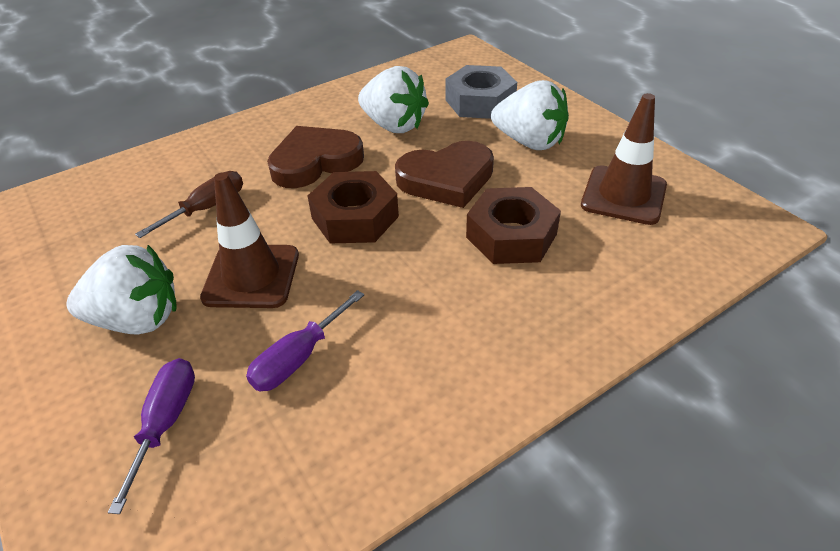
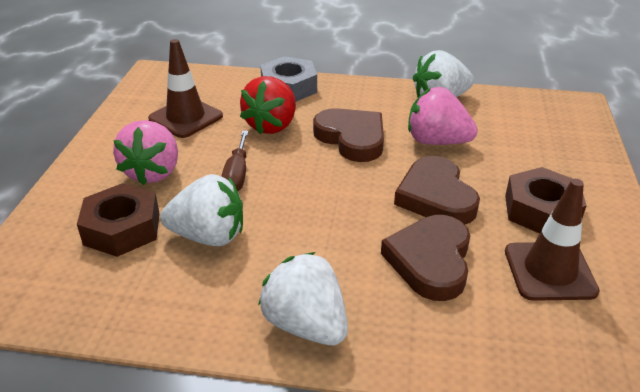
brown heart: [267,126,364,188] [395,141,494,208] = 2 -> [313,108,384,162] [381,215,470,301] [394,156,480,225] = 3
pink strawberry: none = 0 -> [113,120,178,185] [408,87,478,145] = 2
purple screwdriver: [108,358,195,514] [246,290,364,391] = 2 -> none = 0
red strawberry: none = 0 -> [240,76,296,134] = 1

